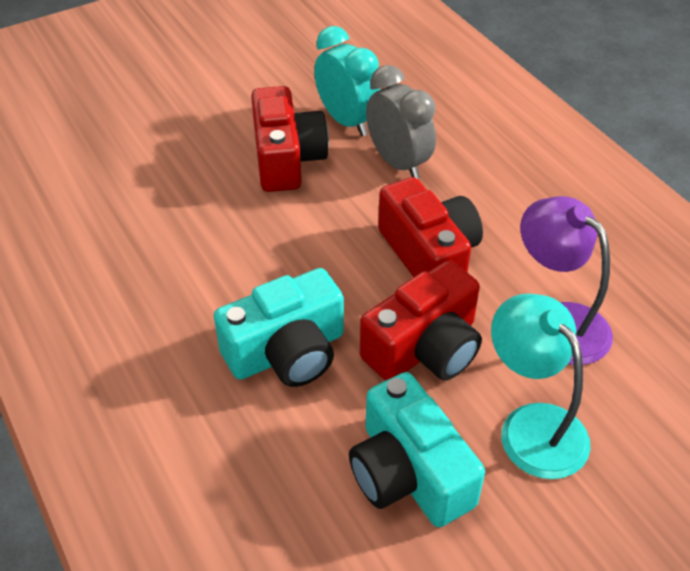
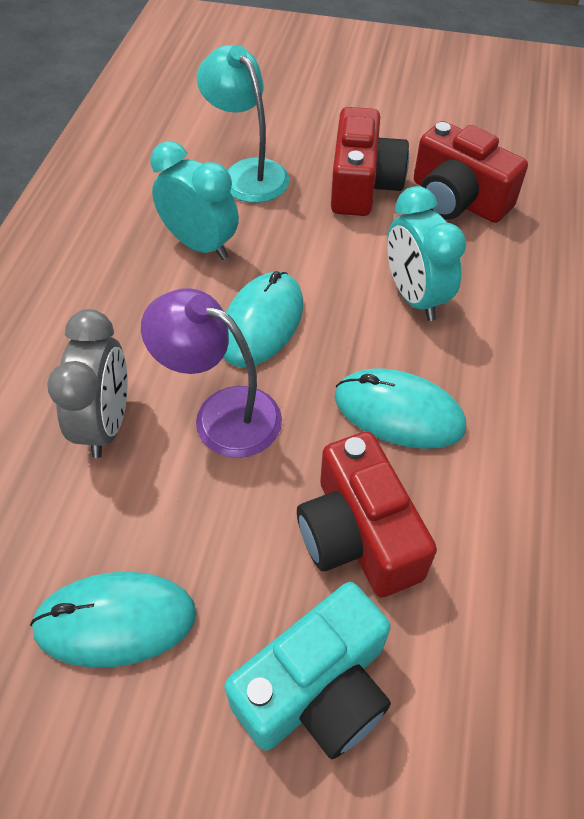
turquoise camera: [214,268,344,387] [349,372,485,527] = 2 -> [225,582,391,759] = 1
turquoise clock: [314,26,380,136] = 1 -> [150,141,239,260] [387,186,466,321] = 2
turquoise mouse: none = 0 -> [30,572,197,668] [224,271,303,367] [334,368,466,449] = 3

